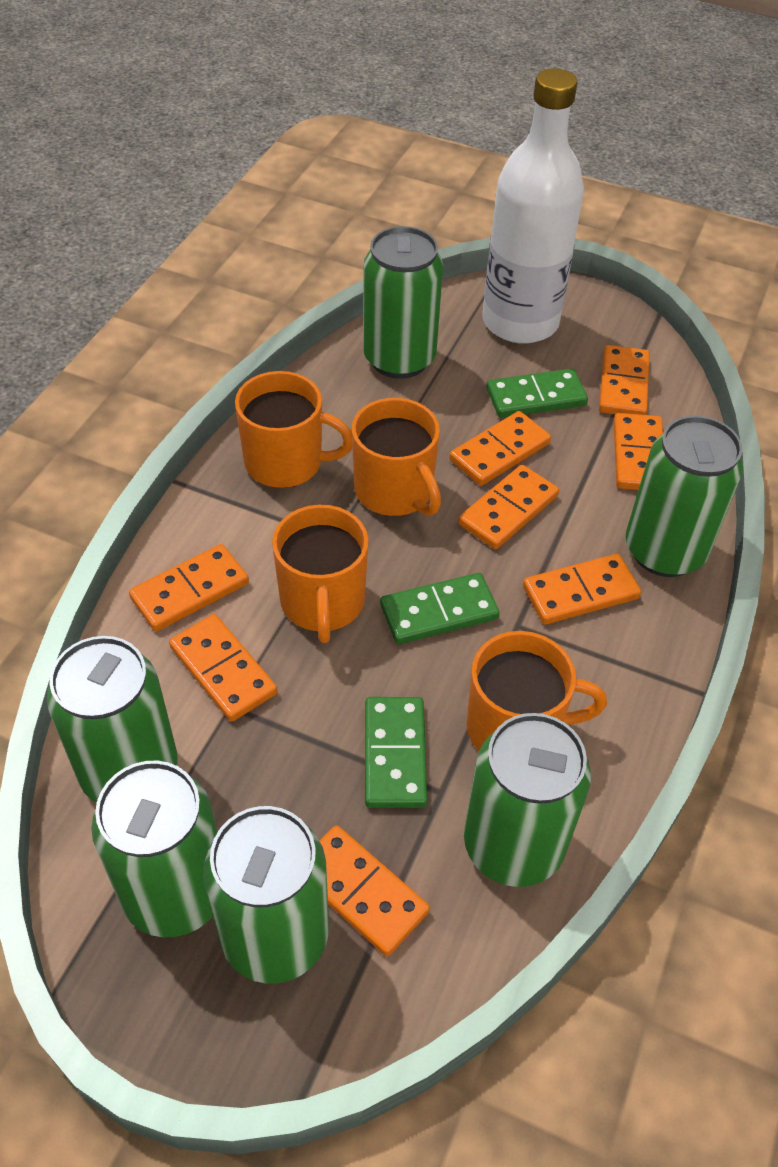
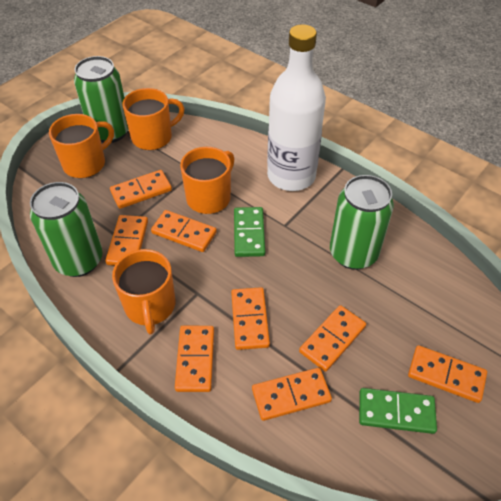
green can: [47,636,178,803] [91,761,217,937] [203,806,329,984] [363,226,443,379] [464,713,591,887] [626,415,743,577] = 6 -> [30,182,103,277] [74,56,129,143] [330,175,394,270] = 3
green domino: [365,697,427,808] [380,573,499,644] [487,368,588,418] = 3 -> [234,207,265,257] [359,388,437,434] = 2

